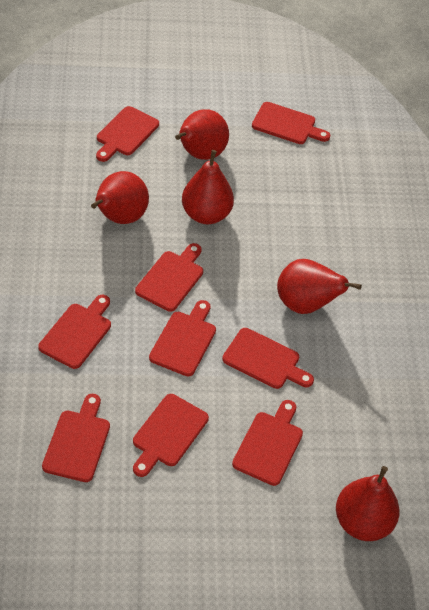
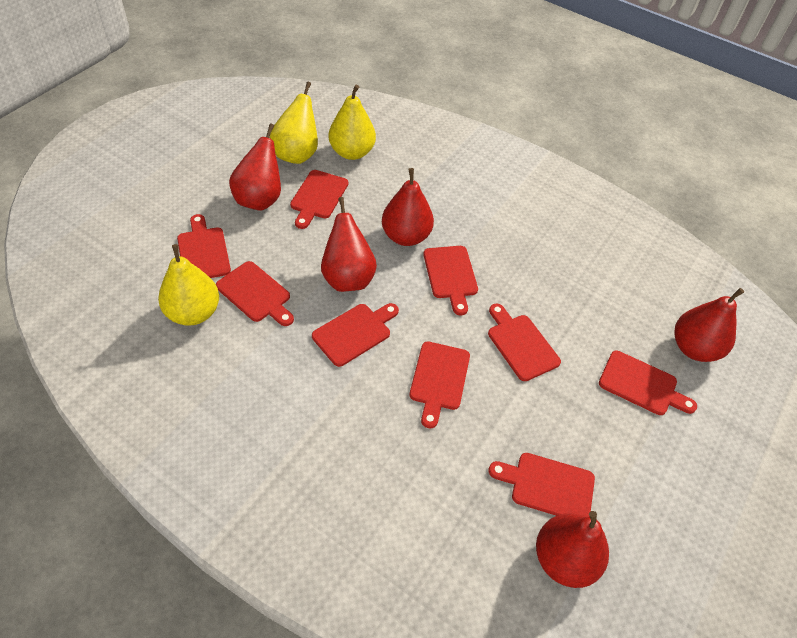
yellow pear: none = 0 -> [158,244,219,326] [270,82,318,164] [329,85,376,160] = 3

